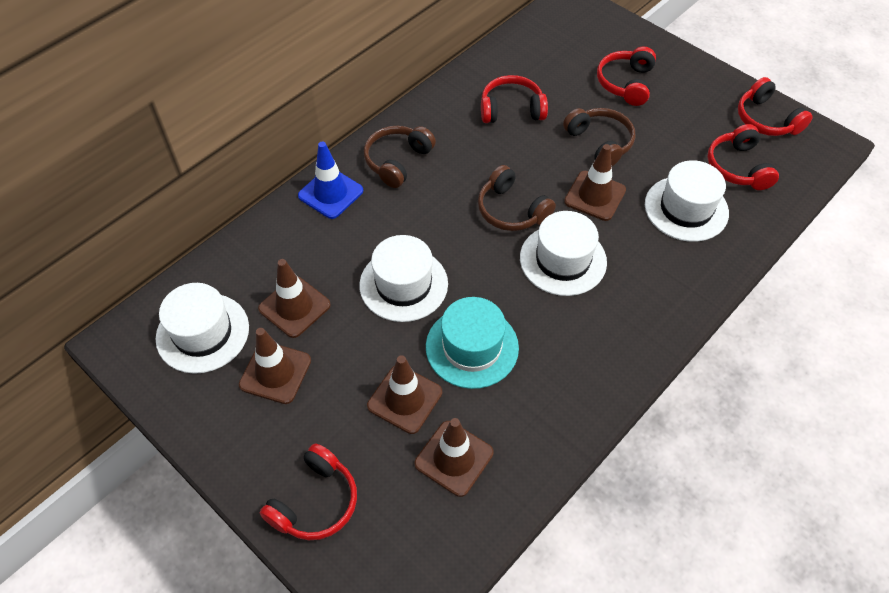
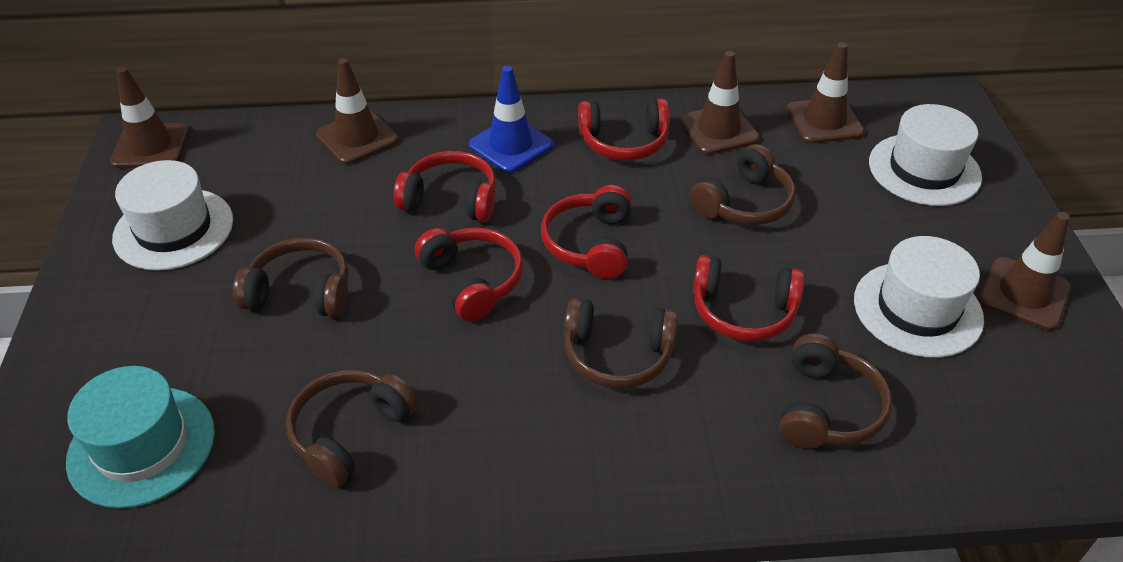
brown headphones: [364,126,436,188] [478,165,556,231] [563,108,635,166] = 3 -> [233,238,349,317] [286,369,418,488] [564,298,678,389] [690,144,796,225] [779,334,892,449] = 5
white hat: [155,283,249,374] [359,235,448,322] [520,211,607,296] [645,160,729,242] = 4 -> [112,160,233,271] [854,236,984,358] [869,104,982,206] = 3

